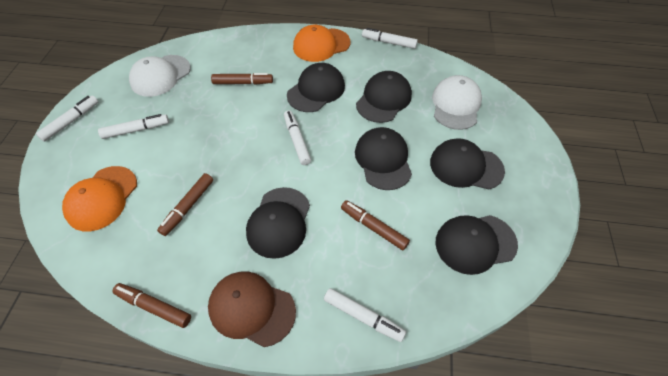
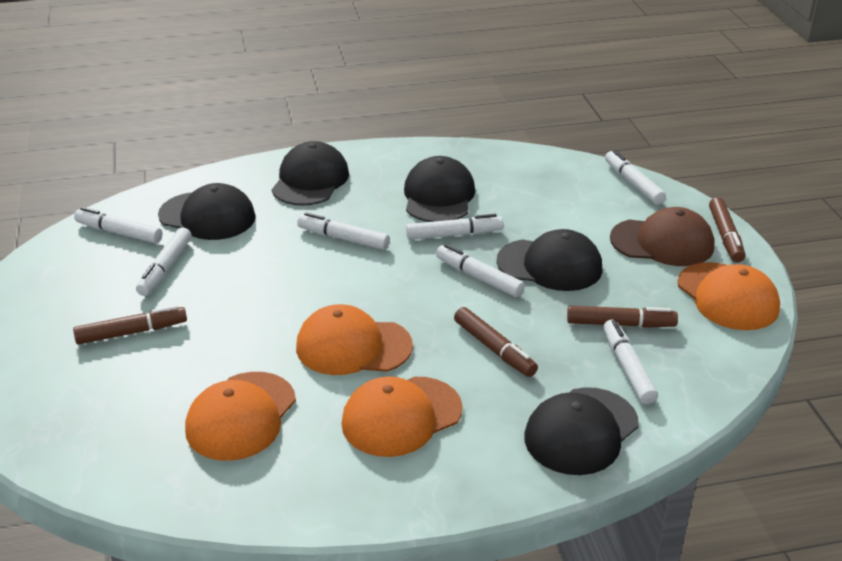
black cap: [246,187,310,259] [287,63,345,112] [355,127,412,190] [356,71,412,123] [430,138,505,189] [436,215,518,275] = 6 -> [158,183,256,240] [272,141,349,206] [404,156,475,222] [497,229,603,291] [524,387,639,475] = 5
orange cap: [62,166,137,231] [293,25,350,62] = 2 -> [185,372,296,461] [296,304,413,375] [341,376,463,457] [678,262,780,330] = 4
white cap: [129,55,191,97] [432,75,482,130] = 2 -> none = 0
white marker: [36,95,98,142] [98,114,169,139] [284,110,311,165] [324,288,406,342] [362,28,418,49] = 5 -> [74,207,162,243] [136,227,192,296] [297,212,390,250] [406,214,503,240] [436,244,525,297] [603,320,658,404] [605,150,666,205] = 7

